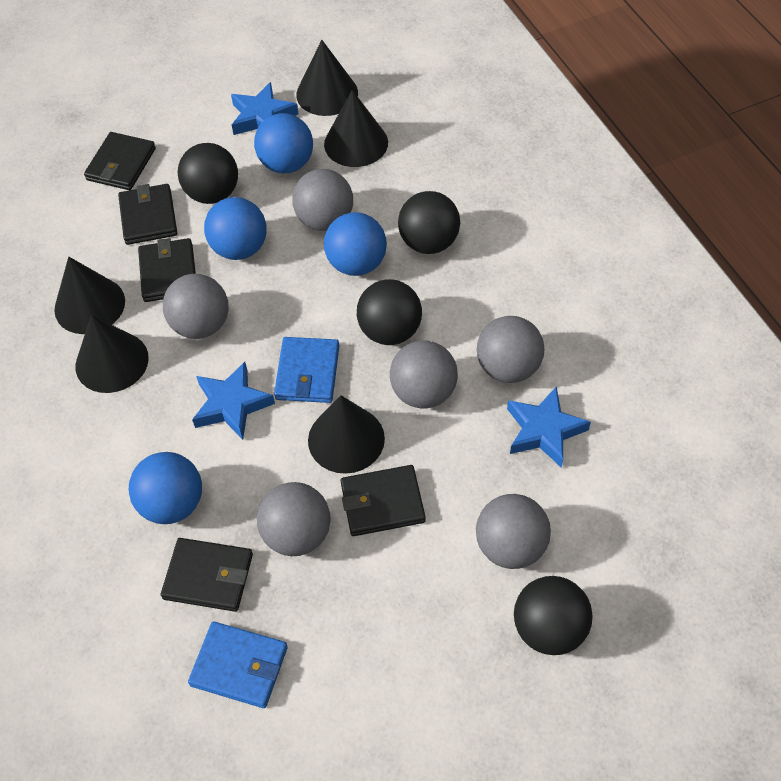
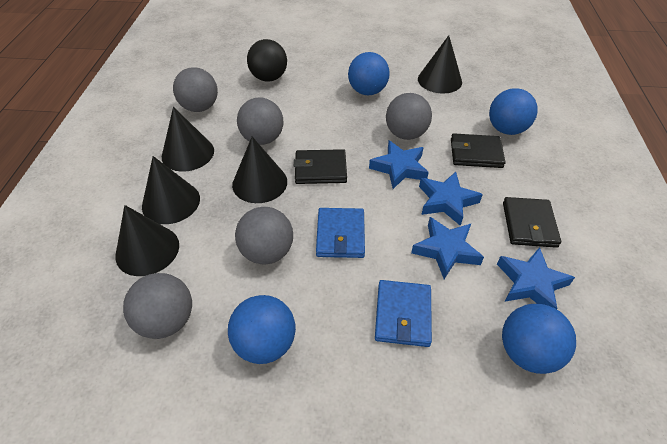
black ball: [178,143,238,204] [357,279,422,345] [398,191,460,254] [514,576,593,655] = 4 -> [247,39,287,82] = 1
black wallet: [84,132,156,190] [118,184,177,245] [138,238,196,302] [161,538,253,612] [341,465,426,536] = 5 -> [294,149,347,184] [451,133,506,168] [503,197,561,248] = 3
blue star: [192,362,275,440] [231,82,299,135] [507,386,591,468] = 3 -> [369,140,429,189] [411,217,484,279] [419,172,483,226] [497,247,575,309] = 4
grey ball: [163,274,228,339] [257,482,331,556] [292,169,353,231] [390,340,458,408] [476,494,551,569] [477,316,544,383] = 6 -> [123,273,192,339] [173,67,218,112] [235,207,293,264] [237,98,283,145] [386,93,432,140] = 5

